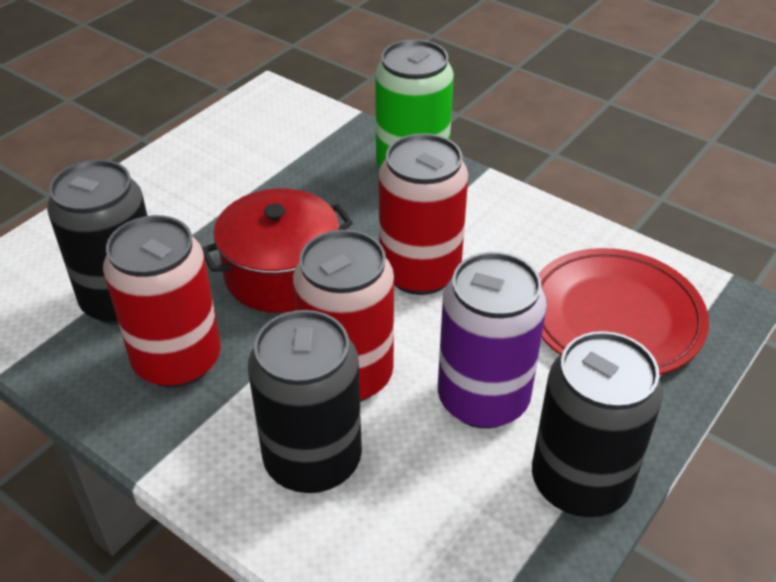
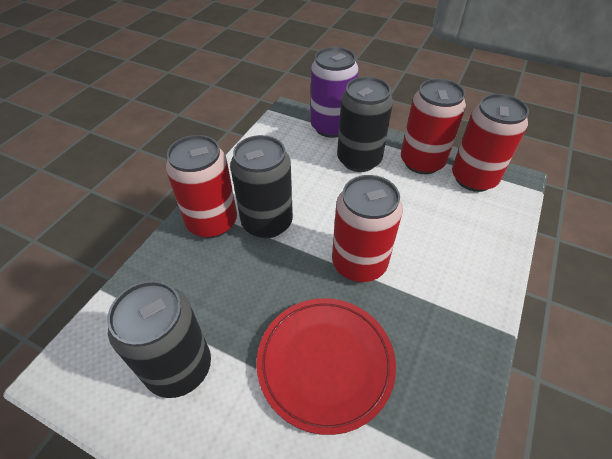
green can: [375,39,454,169] = 1 -> none = 0
red can: [103,215,221,388] [293,230,394,402] [379,133,469,295] = 3 -> [166,135,237,238] [332,175,403,282] [401,79,466,174] [452,94,529,192] = 4
red pot: [202,188,353,313] = 1 -> none = 0

